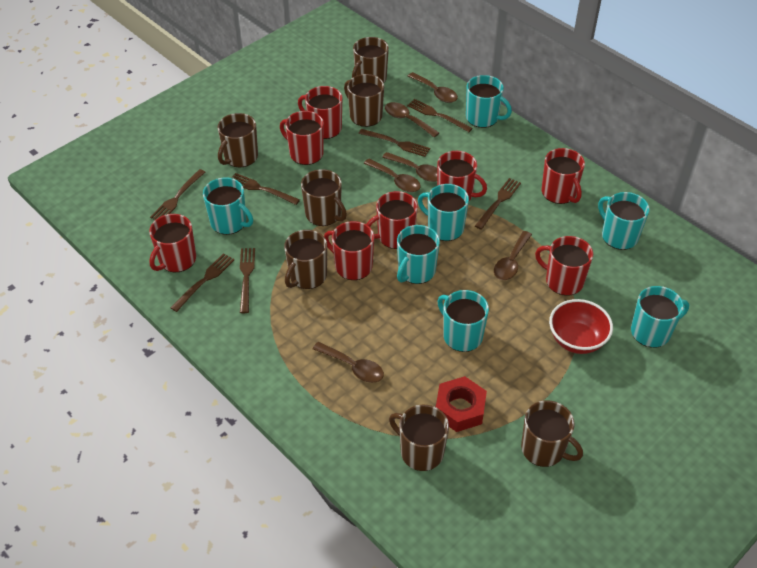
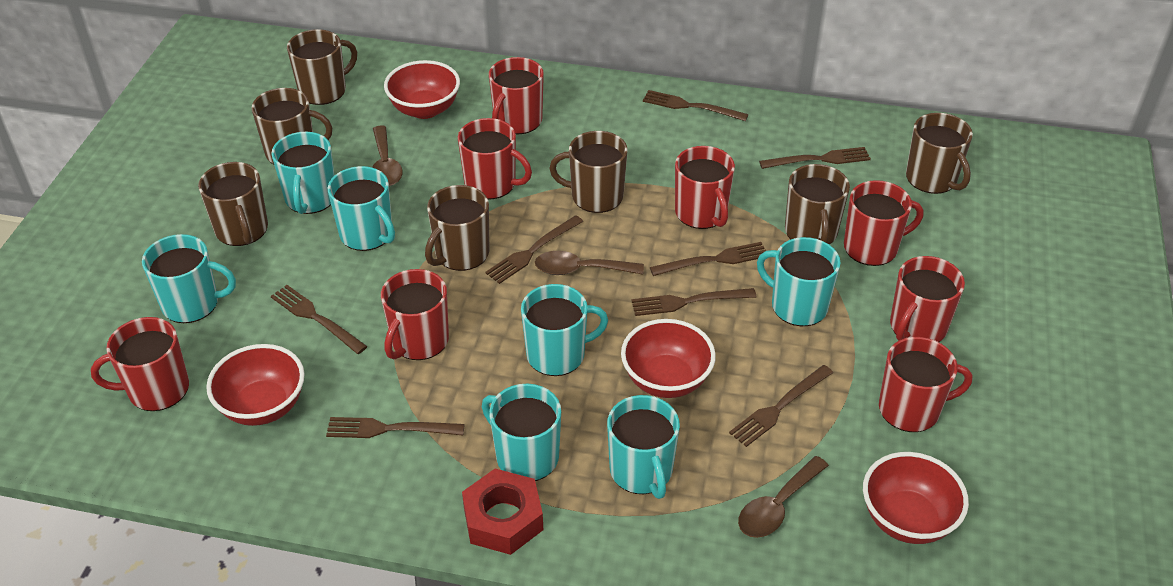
brown fork: [150,169,205,220] [170,253,234,312] [232,173,300,205] [240,248,255,313] [358,129,430,157] [407,99,473,132] [475,178,521,230] = 7 -> [271,285,367,354] [326,417,465,438] [485,215,583,284] [631,288,757,316] [643,90,749,121] [650,242,766,276] [729,365,833,447] [759,147,871,169] = 8
brown spoon: [313,342,384,383] [364,159,421,192] [382,152,437,182] [385,102,439,138] [408,72,458,103] [494,231,532,280] = 6 -> [372,125,402,186] [535,251,644,275] [738,456,829,538] = 3
red bowl: [549,299,613,354] = 1 -> [206,344,304,426] [384,60,460,119] [621,319,716,398] [863,452,969,544] = 4

